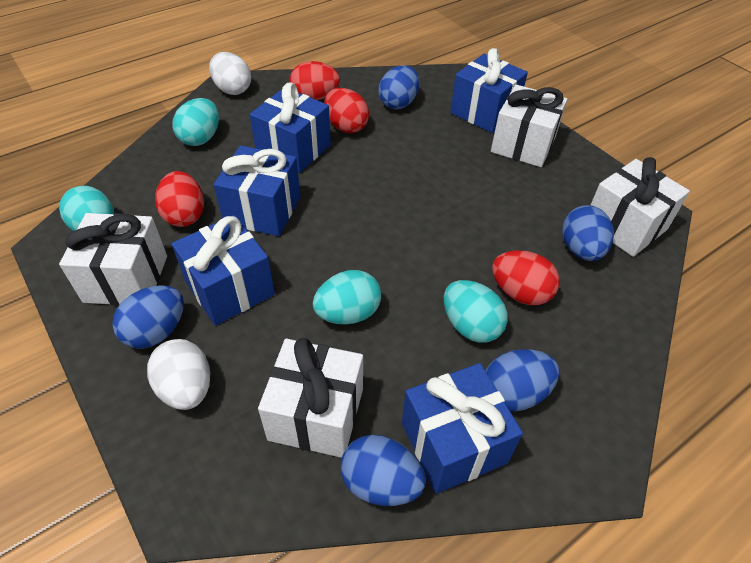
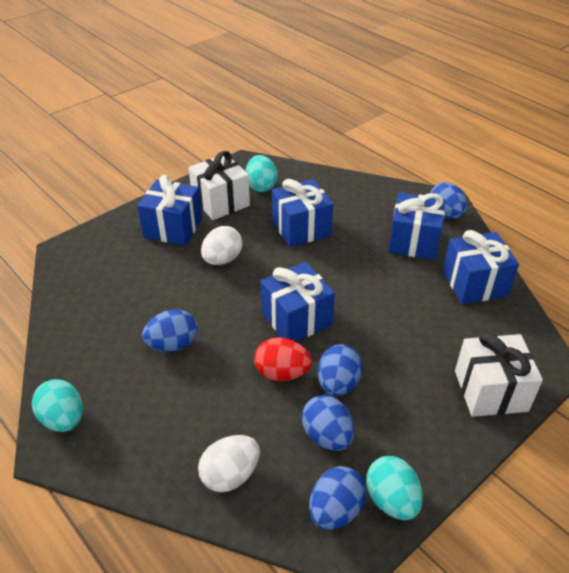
red egg: [155,171,204,227] [289,61,340,100] [324,88,369,133] [492,250,560,305] = 4 -> [254,337,312,381] = 1
turquoise egg: [59,186,114,231] [172,98,219,146] [313,270,381,325] [444,280,508,343] = 4 -> [32,379,83,432] [246,155,278,192] [366,456,423,520] = 3
white gift: [59,213,167,306] [258,338,363,458] [491,85,567,167] [590,157,690,257] = 4 -> [188,151,250,220] [455,332,543,417] = 2

